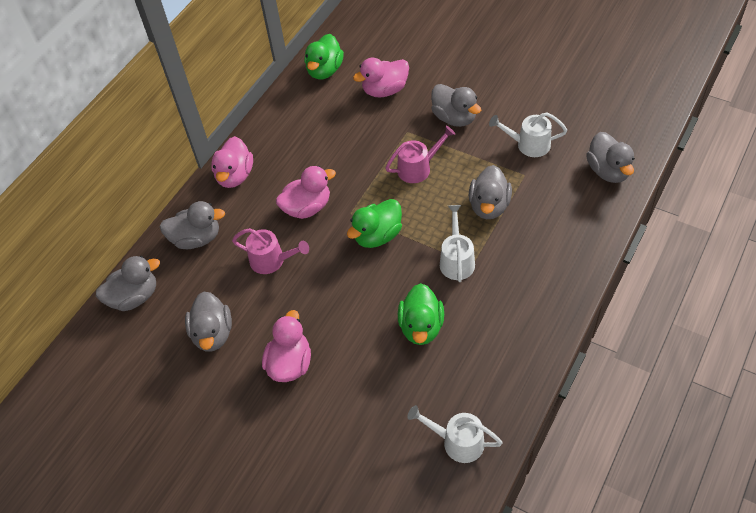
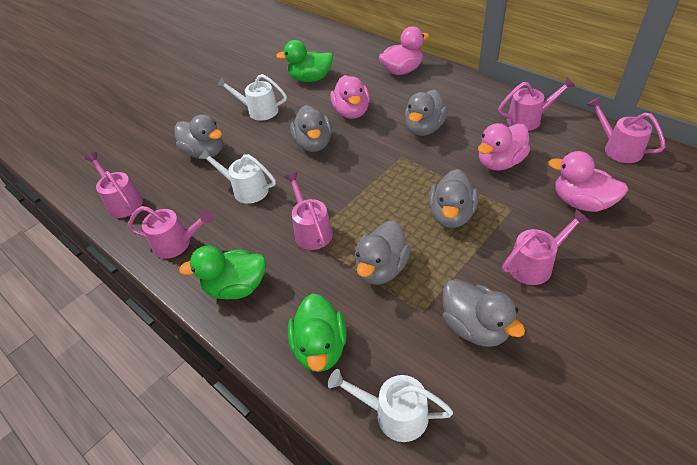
pink watering can: [232,228,309,274] [385,126,455,183] = 2 -> [84,152,143,218] [128,206,214,259] [284,172,333,250] [498,77,576,131] [502,209,589,285] [586,97,666,163] = 6

